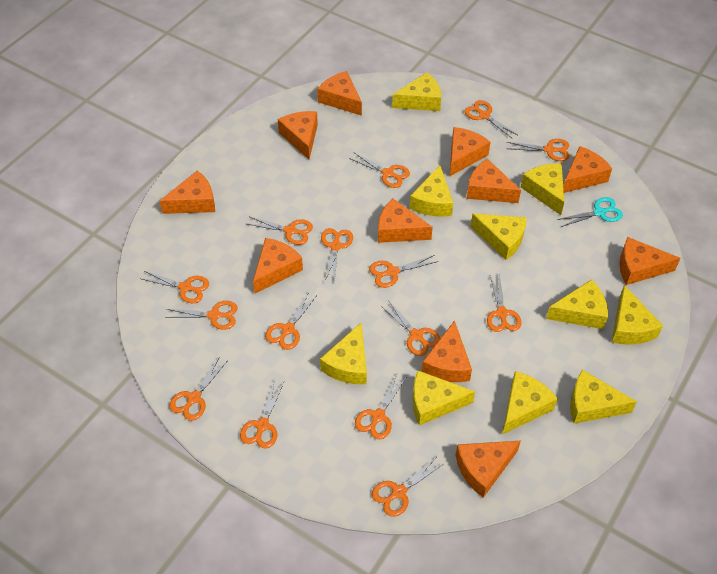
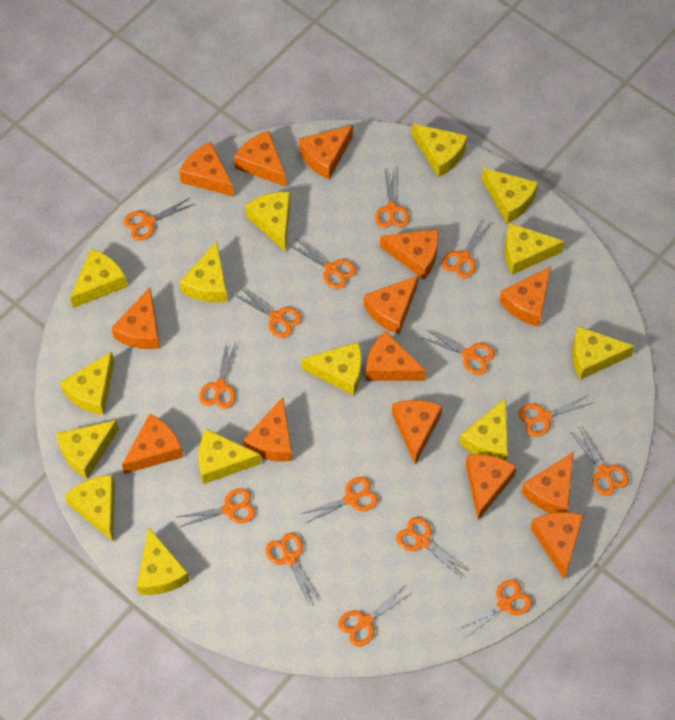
orange cheese: [160,171,215,214] [253,238,303,293] [278,111,318,159] [317,71,362,116] [378,199,433,243] [422,320,472,382] [449,127,491,177] [456,441,521,498] [466,159,521,203] [563,146,612,193] [619,237,681,285] = 11 -> [112,287,160,349] [122,414,183,474] [179,142,234,196] [234,131,287,187] [243,397,293,462] [299,125,353,179] [364,276,418,335] [366,331,426,381] [380,229,439,279] [392,400,442,464] [466,454,517,520] [499,267,551,327] [522,452,574,513] [531,512,584,580] = 14
turquoise scissors: [557,197,623,227] = 1 -> none = 0
yellow cheese: [320,323,367,384] [392,72,441,111] [410,165,453,217] [413,371,475,426] [471,214,527,260] [502,371,558,435] [521,164,564,215] [546,279,608,329] [570,370,637,424] [612,285,663,345] = 10 -> [56,420,119,479] [60,352,114,415] [65,475,115,541] [70,249,128,308] [137,528,190,595] [180,242,228,303] [199,429,261,484] [245,192,291,252] [302,342,362,396] [412,124,468,177] [460,398,508,461] [482,168,538,223] [505,223,565,275] [572,326,635,380] = 14

